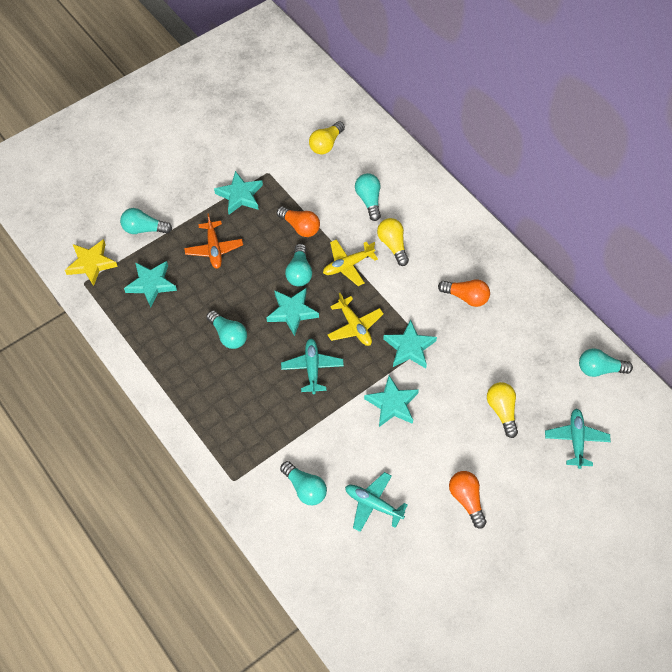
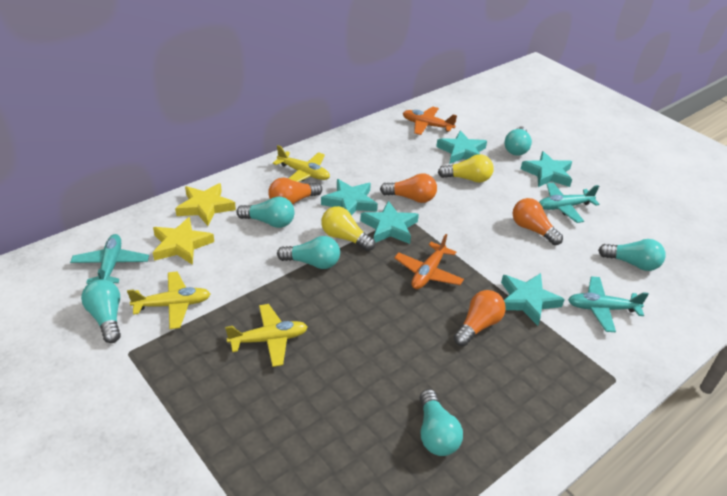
orange light bulb: [277,206,320,237] [438,279,490,307] [449,471,487,529] = 3 -> [268,178,322,205] [380,173,437,203] [454,290,506,346] [513,198,563,245] = 4
orange plane: [184,213,243,269] = 1 -> [394,234,464,289] [403,106,457,135] = 2
yellow light bulb: [309,121,345,154] [377,218,409,266] [487,382,518,438] = 3 -> [321,206,375,251] [438,154,494,183] = 2
yellow plane: [323,239,378,286] [328,293,384,346] = 2 -> [127,272,211,329] [225,304,308,367] [273,145,330,182] = 3
yellow star: [65,239,118,286] = 1 -> [153,217,214,265] [175,183,236,226] = 2

